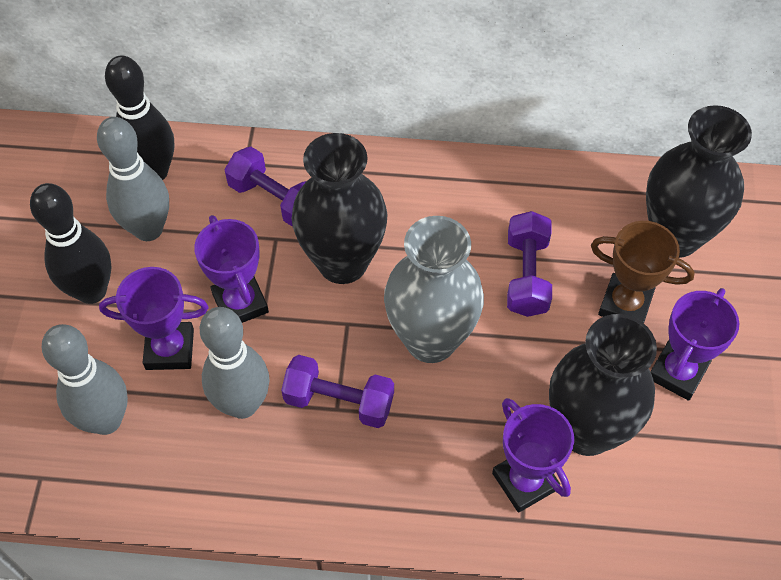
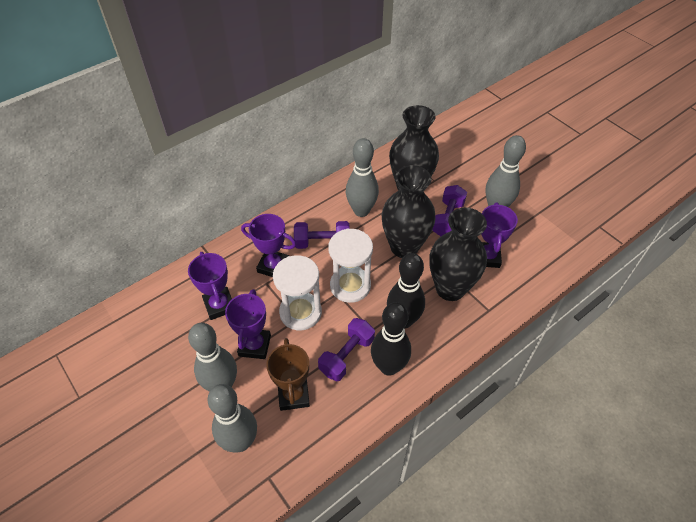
grey bowling pin: [42,324,128,435] [97,117,169,241] [200,307,269,419] = 3 -> [188,323,237,392] [207,384,257,452] [346,138,379,217] [486,135,526,207] = 4
grey vase: [384,216,484,363] = 1 -> none = 0
white hourglass: none = 0 -> [273,255,322,330] [328,228,373,303] = 2

